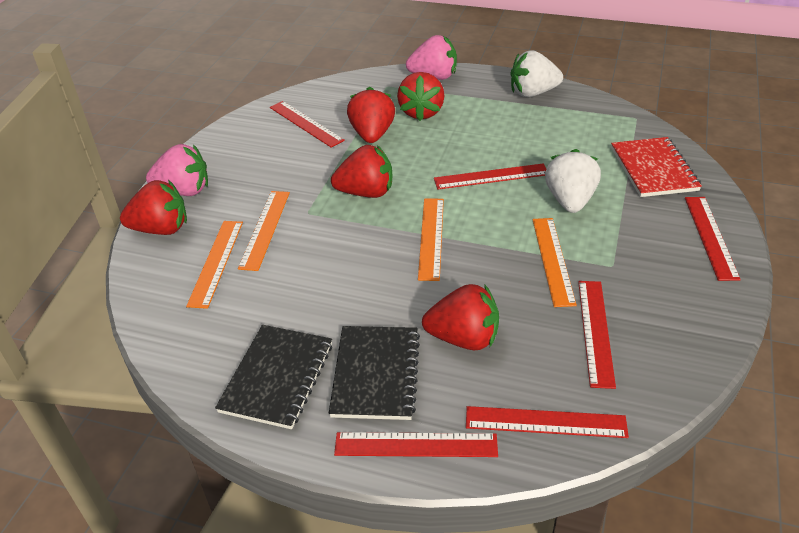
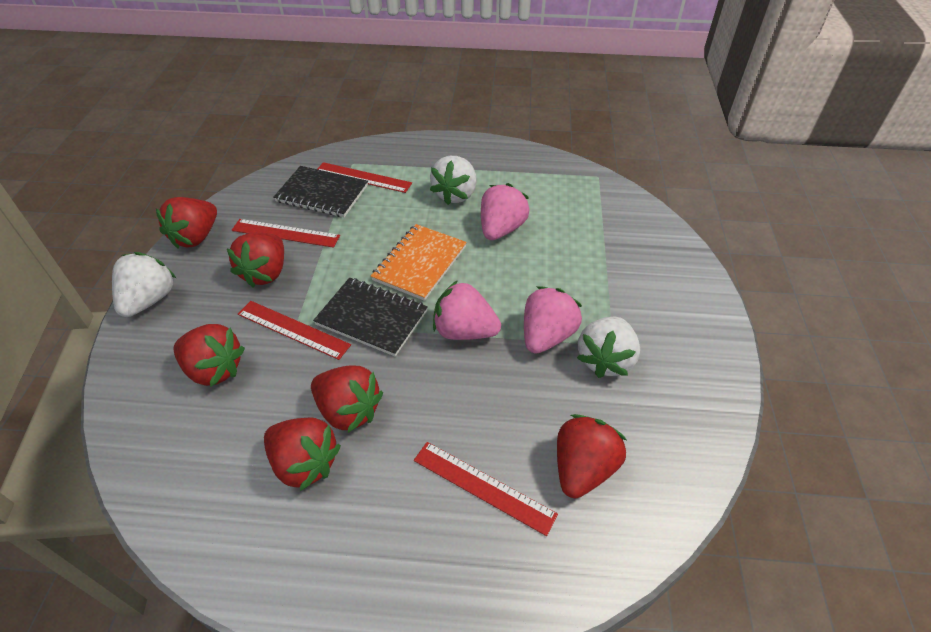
orange notebook: none = 0 -> [371,224,467,301] = 1
orange ruler: [186,221,243,309] [238,191,290,271] [418,198,444,281] [533,218,577,307] = 4 -> none = 0
pink strawberry: [146,144,208,196] [406,35,457,80] = 2 -> [433,280,501,340] [481,183,529,240] [524,286,582,354] = 3
red notebook: [611,137,702,197] = 1 -> none = 0
red ruler: [270,101,345,148] [334,432,498,457] [434,163,546,189] [466,406,629,438] [578,281,616,389] [685,197,741,281] = 6 -> [232,219,340,248] [238,301,351,360] [318,162,412,193] [414,442,558,536] = 4
red strawberry: [120,180,187,235] [331,145,392,198] [347,87,395,143] [397,72,444,121] [422,284,499,350] = 5 -> [156,197,217,249] [174,324,245,387] [227,233,284,288] [264,417,341,491] [311,366,383,433] [557,414,627,498] = 6
white strawberry: [511,51,563,97] [545,149,601,213] = 2 -> [112,252,176,317] [430,156,476,205] [577,317,640,378] = 3

